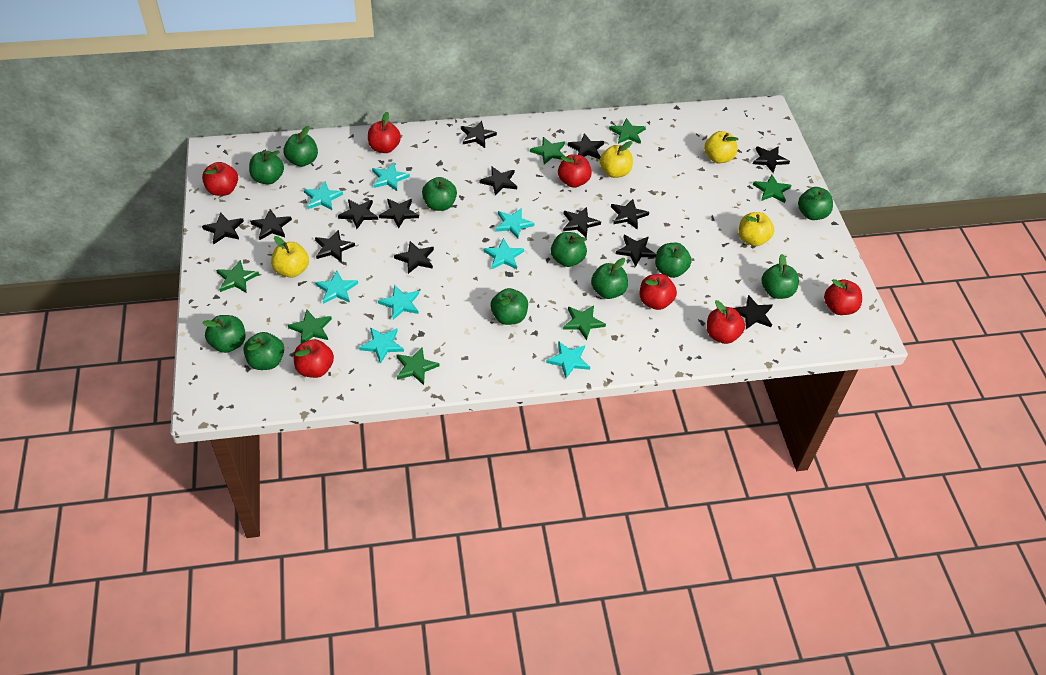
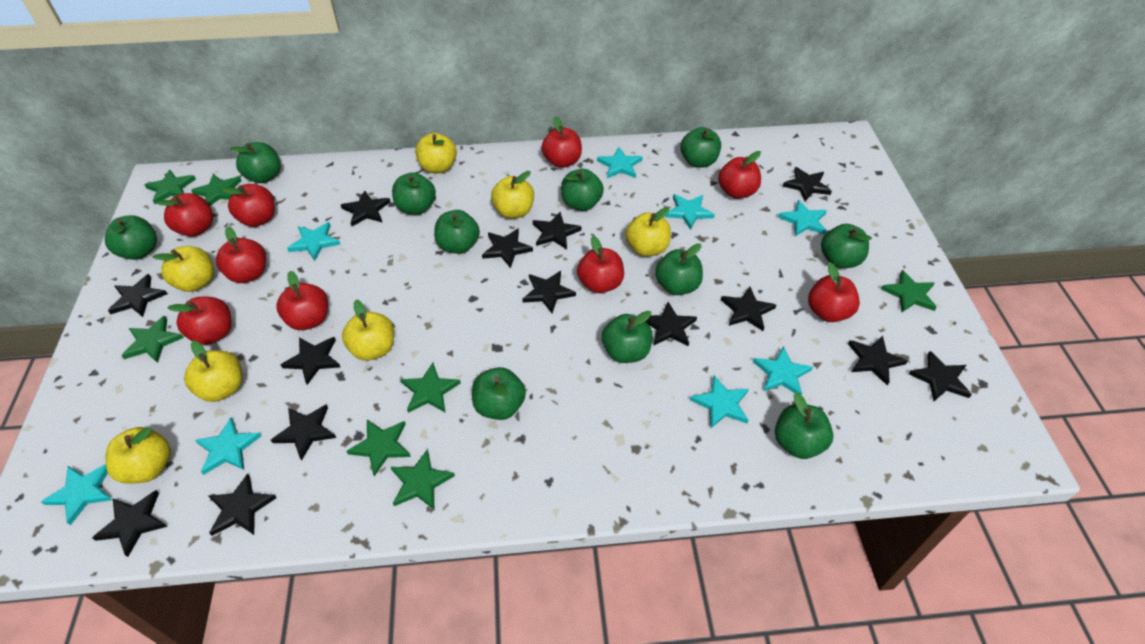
red apple: [202,162,238,196] [294,339,334,378] [368,112,401,153] [558,154,592,188] [640,274,677,310] [707,300,745,344] [824,279,862,315] = 7 -> [156,193,213,237] [167,296,232,345] [216,226,266,283] [221,184,275,227] [276,271,328,330] [541,116,582,168] [577,236,624,293] [718,151,761,199] [808,263,860,322] = 9
yellow apple: [271,236,309,278] [600,141,633,178] [704,131,739,163] [739,212,774,246] = 4 -> [106,427,171,484] [153,246,214,292] [184,341,242,402] [342,299,394,361] [415,133,457,173] [491,171,534,218] [626,207,671,257] = 7

